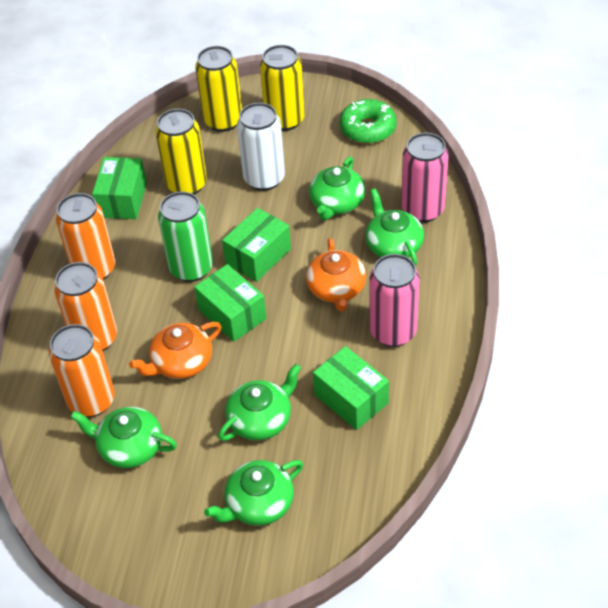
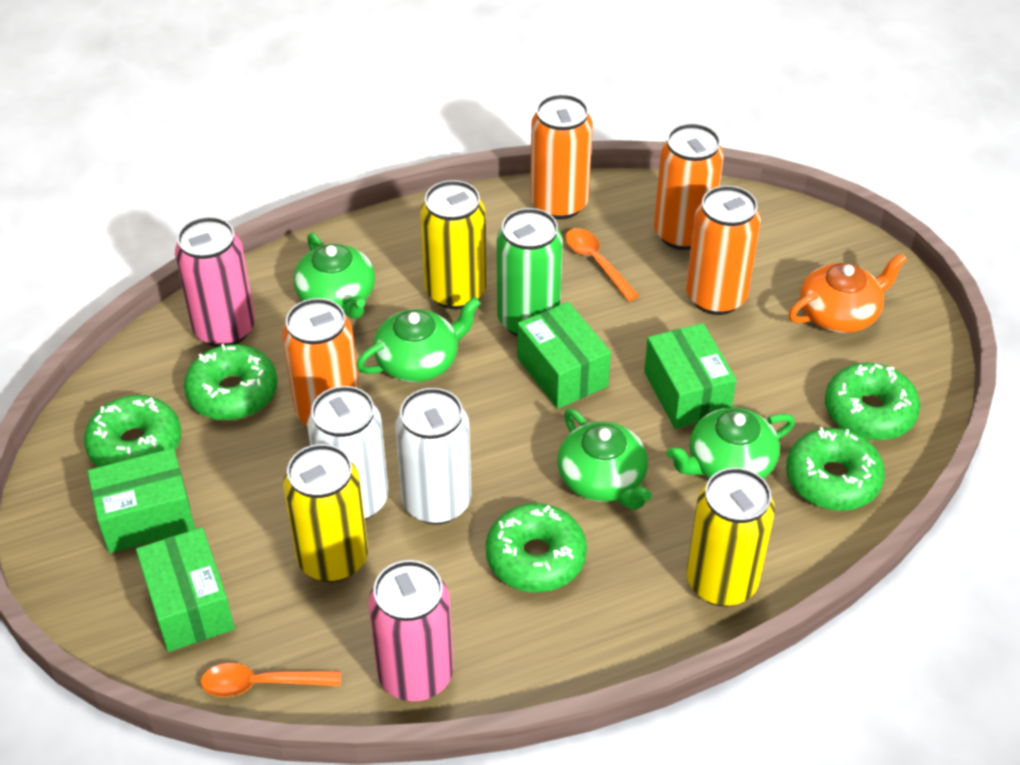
green donut: [340,99,396,144] = 1 -> [84,395,181,467] [184,344,277,421] [486,503,587,592] [786,427,885,511] [825,363,920,441] = 5
green teapot: [70,407,177,468] [204,460,303,526] [218,364,301,441] [309,157,365,220] [365,188,424,266] = 5 -> [293,233,375,319] [357,297,481,382] [558,409,652,510] [667,407,795,479] = 4
orange can: [49,324,115,417] [54,262,117,351] [56,193,115,280] = 3 -> [282,298,359,425] [530,94,593,220] [654,123,724,250] [686,186,761,315] = 4
orange spoon: none = 0 -> [201,663,341,697] [565,228,639,301] = 2
orange teapot: [129,322,221,379] [306,238,366,311] = 2 -> [789,253,907,333] = 1
white can: [237,103,285,191] = 1 -> [307,386,388,520] [395,388,471,524] = 2

